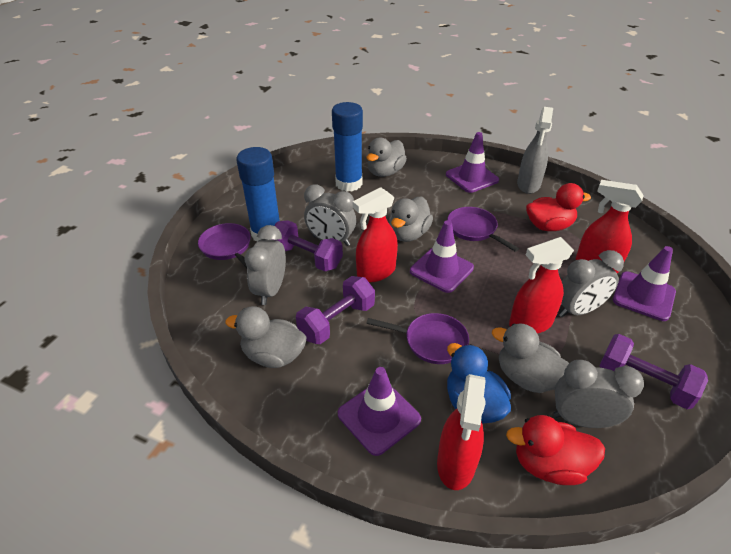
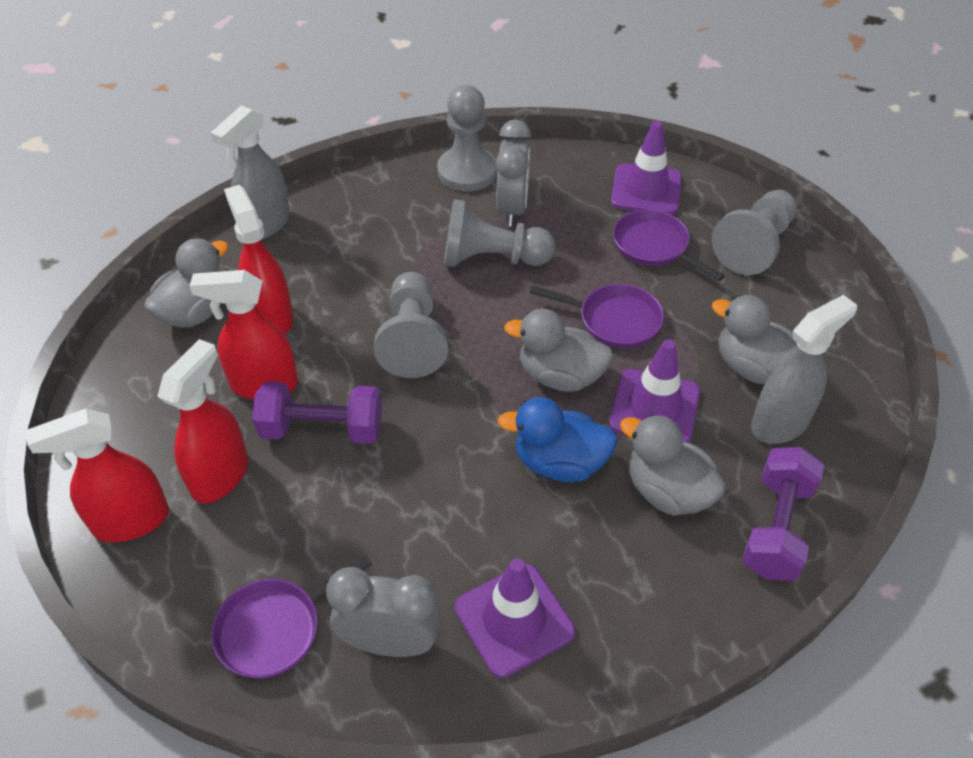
blue glue stick: [236,147,280,241] [332,102,363,191] = 2 -> none = 0
grey clock: [244,225,286,305] [304,184,356,246] [553,360,644,428] [559,250,624,317] = 4 -> [326,567,441,657] [496,120,531,227] = 2
grey pawn: none = 0 -> [374,272,448,378] [437,85,497,191] [444,199,555,267] [712,190,797,275] = 4
grey spray bottle: [517,107,553,194] = 1 -> [211,105,290,240] [751,295,857,444] = 2
purple dumbbell: [270,220,343,271] [296,276,375,344] [599,334,708,409] = 3 -> [252,382,382,444] [742,447,824,581] = 2
purple traffic cone: [338,367,421,456] [410,220,474,293] [446,132,499,193] [613,246,676,321] = 4 -> [455,558,575,678] [609,339,700,443] [611,121,682,215] = 3
red duck: [506,415,605,485] [526,183,591,231] = 2 -> none = 0

